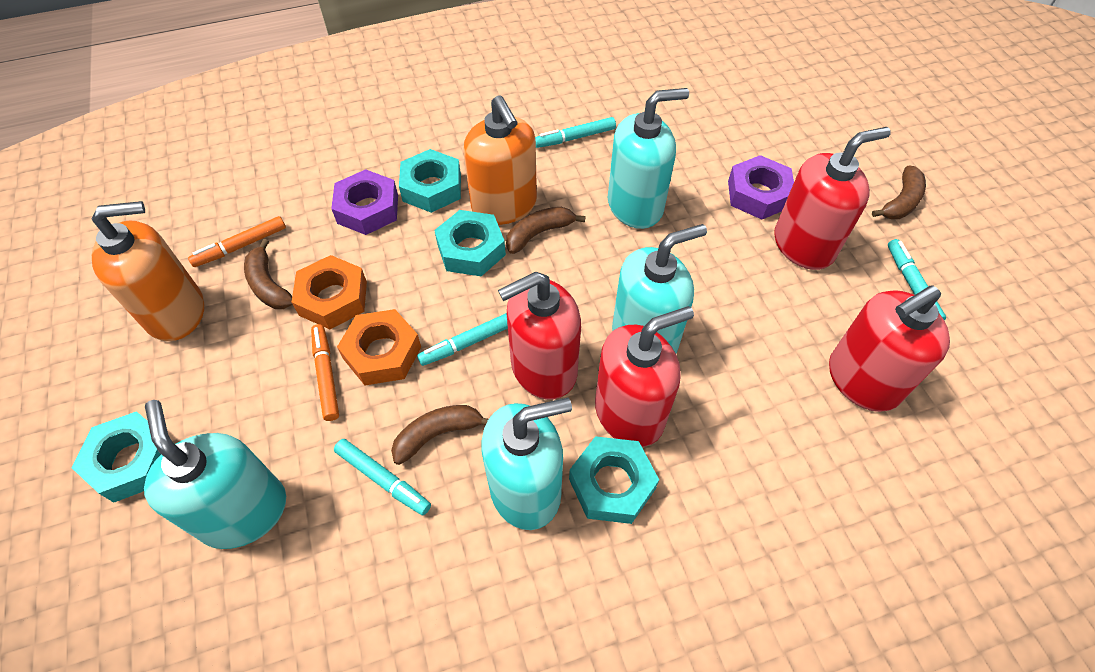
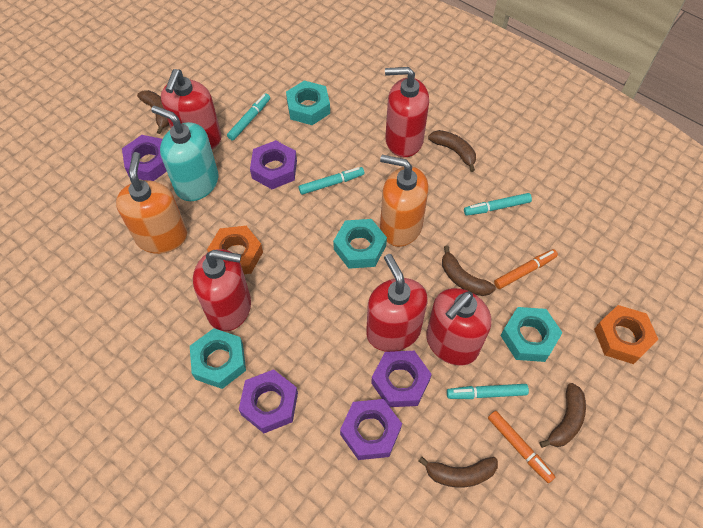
brown banana: [244,239,293,309] [391,405,488,465] [506,207,586,254] [872,166,926,219] = 4 -> [137,90,169,134] [419,457,498,488] [428,130,476,172] [442,245,496,296] [540,383,586,448] = 5
purple nut: [331,169,398,235] [728,155,794,220] = 2 -> [122,135,167,181] [239,369,298,433] [250,140,297,189] [340,399,402,460] [371,351,432,407] = 5
red soap dispenser: [498,272,581,400] [595,306,694,447] [774,127,891,270] [829,285,950,412] = 4 -> [161,69,222,149] [193,249,251,331] [366,254,428,352] [385,67,429,157] [426,288,491,366] = 5
turquoise soap dispenser: [144,400,286,549] [481,397,572,530] [608,88,689,229] [612,224,707,353] = 4 -> [151,106,219,201] = 1

